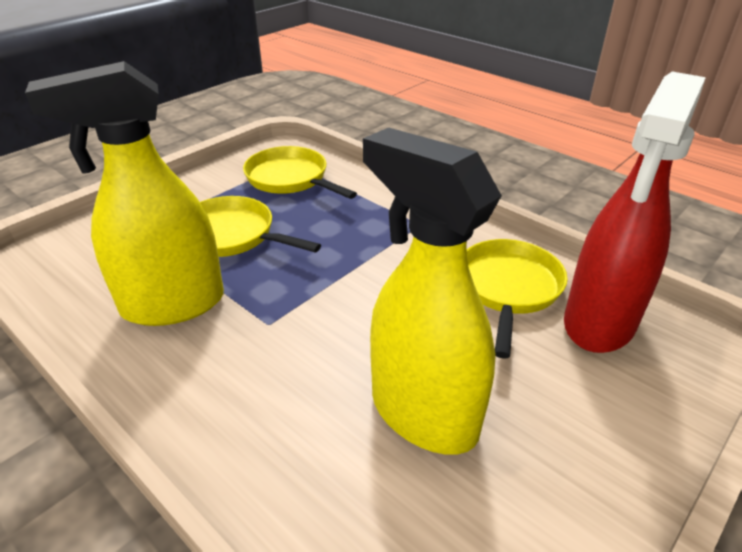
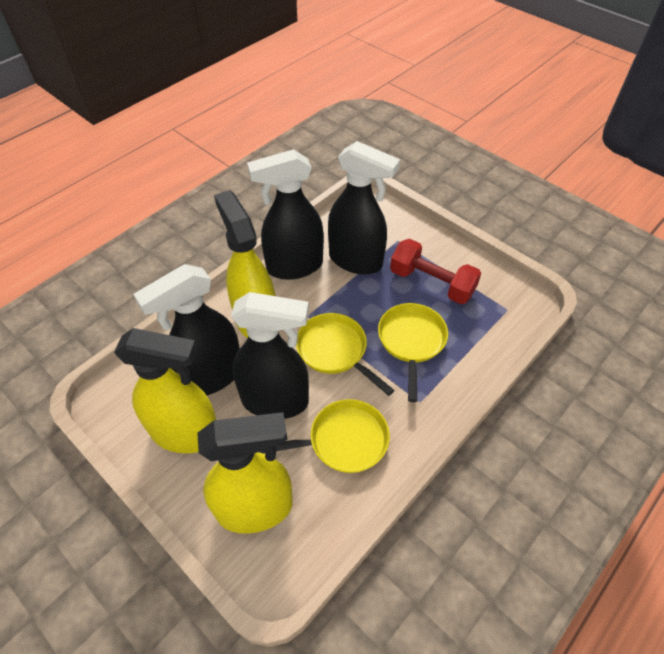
black spray bottle: none = 0 -> [133,264,240,395] [231,292,309,419] [247,149,324,280] [328,141,400,275] = 4
red dumbbell: none = 0 -> [390,239,481,304] = 1
red spray bottle: [564,71,706,353] = 1 -> none = 0
yellow spray bottle: [25,61,224,326] [363,127,502,455] = 2 -> [114,328,216,453] [197,412,292,534] [214,190,276,338] = 3

